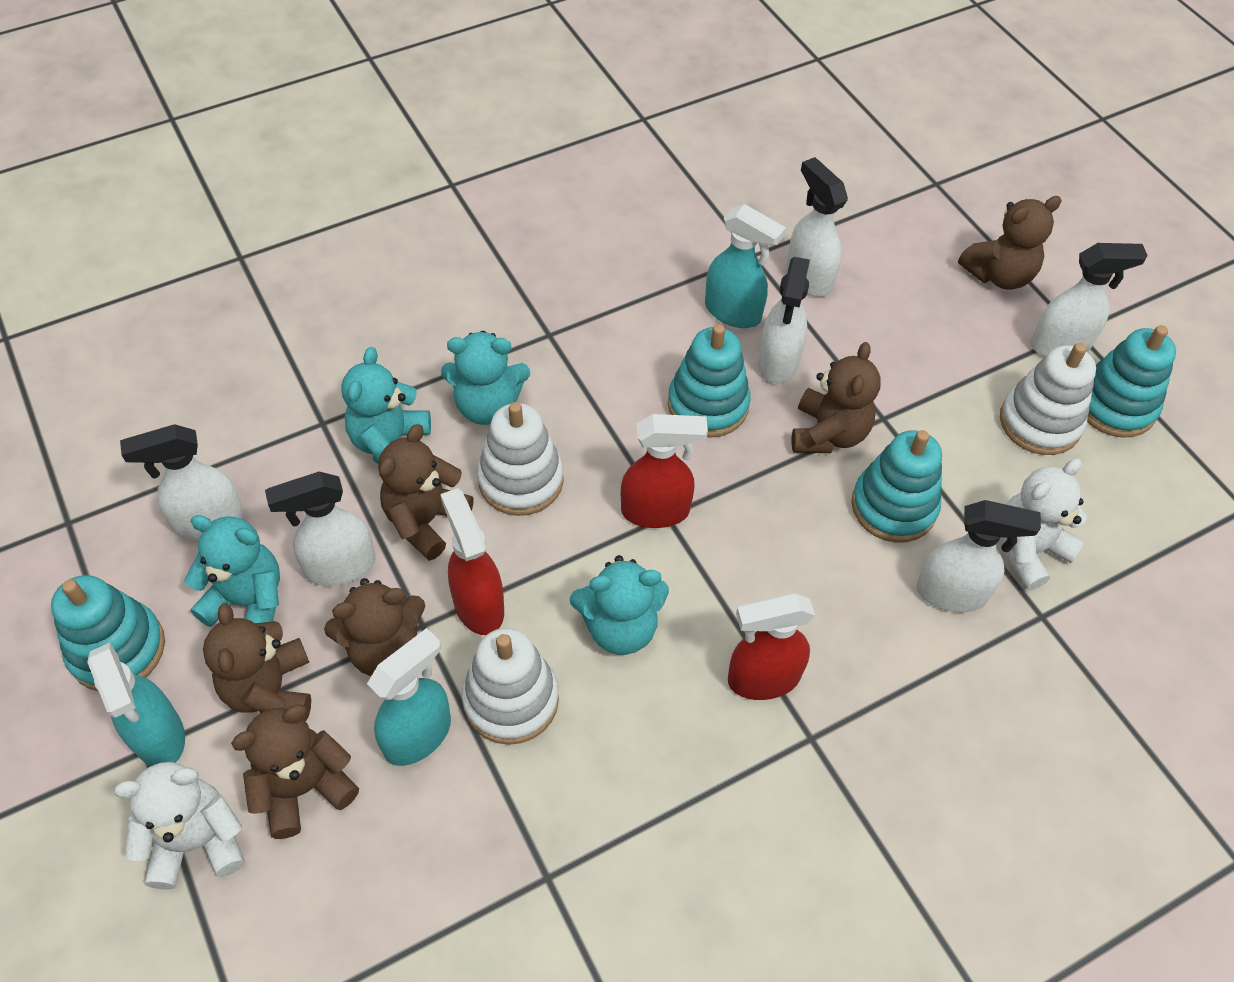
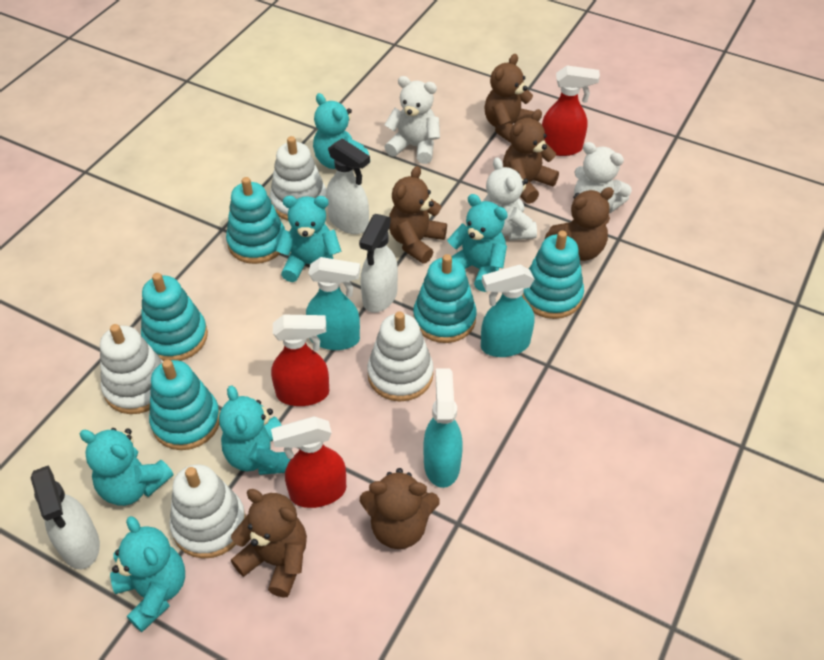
turquoise stacking toy: [51,575,165,691] [668,324,751,438] [851,430,942,543] [1087,325,1176,438] = 4 -> [141,273,208,361] [149,359,220,450] [226,177,285,264] [413,254,477,343] [522,231,584,319] = 5
turquoise teddy bear: [184,515,280,627] [341,347,431,463] [441,331,530,425] [570,555,669,655] = 4 -> [79,428,173,506] [110,516,185,632] [219,385,291,475] [276,196,342,282] [313,93,369,169] [447,194,508,292] = 6
white spray bottle: [120,424,244,540] [265,472,376,586] [758,257,810,384] [786,157,848,297] [916,500,1041,613] [1030,243,1148,357] = 6 -> [31,465,100,569] [326,138,370,234] [359,214,398,313] = 3
white stacking toy: [462,628,559,745] [477,402,564,516] [1000,343,1096,455] = 3 -> [100,324,163,414] [169,464,246,559] [270,136,326,221] [367,311,434,401] = 4
white teddy bear: [114,762,245,890] [1000,458,1087,590] = 2 -> [384,76,440,164] [483,157,537,240] [574,142,632,213] = 3

